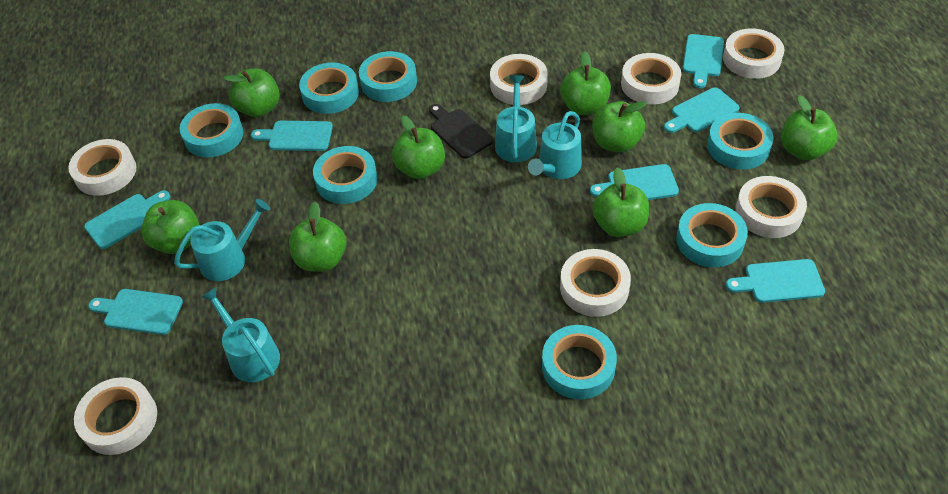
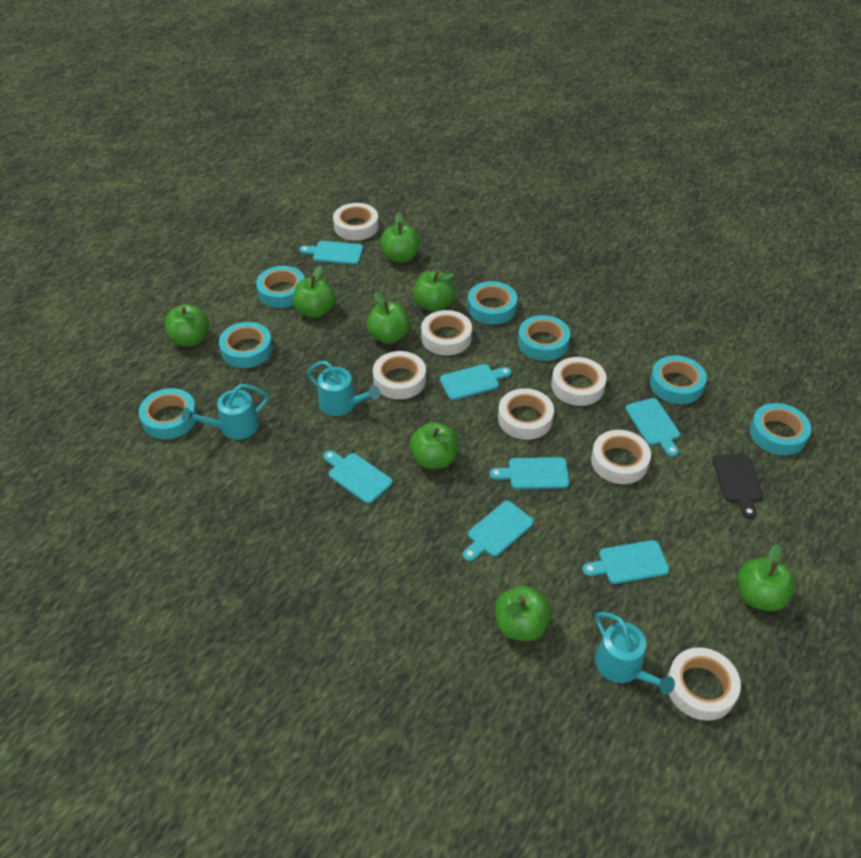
turquoise watering can: [174,199,271,281] [201,287,280,382] [495,75,537,162] [528,111,582,179] = 4 -> [181,384,269,440] [307,361,380,416] [595,612,675,695] = 3

